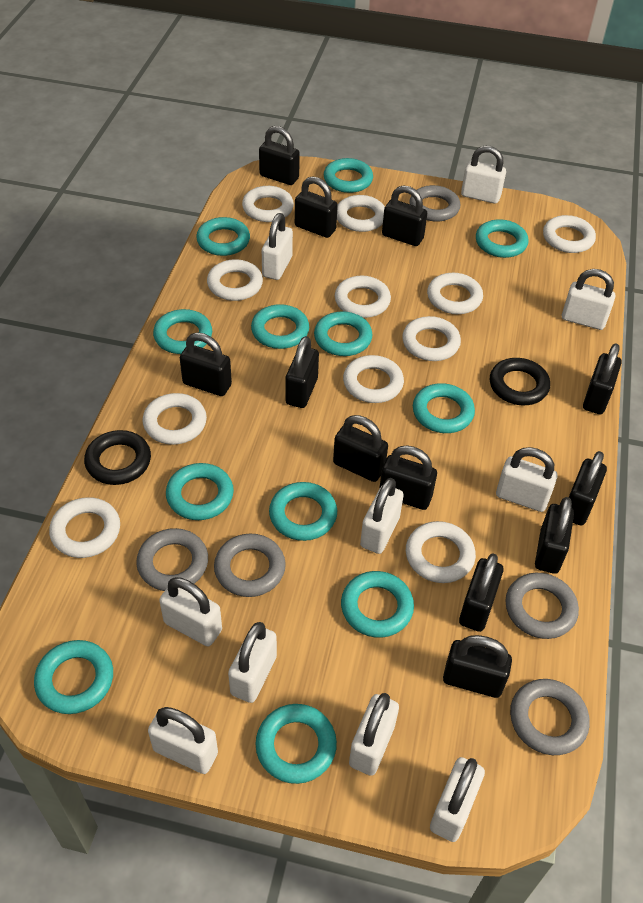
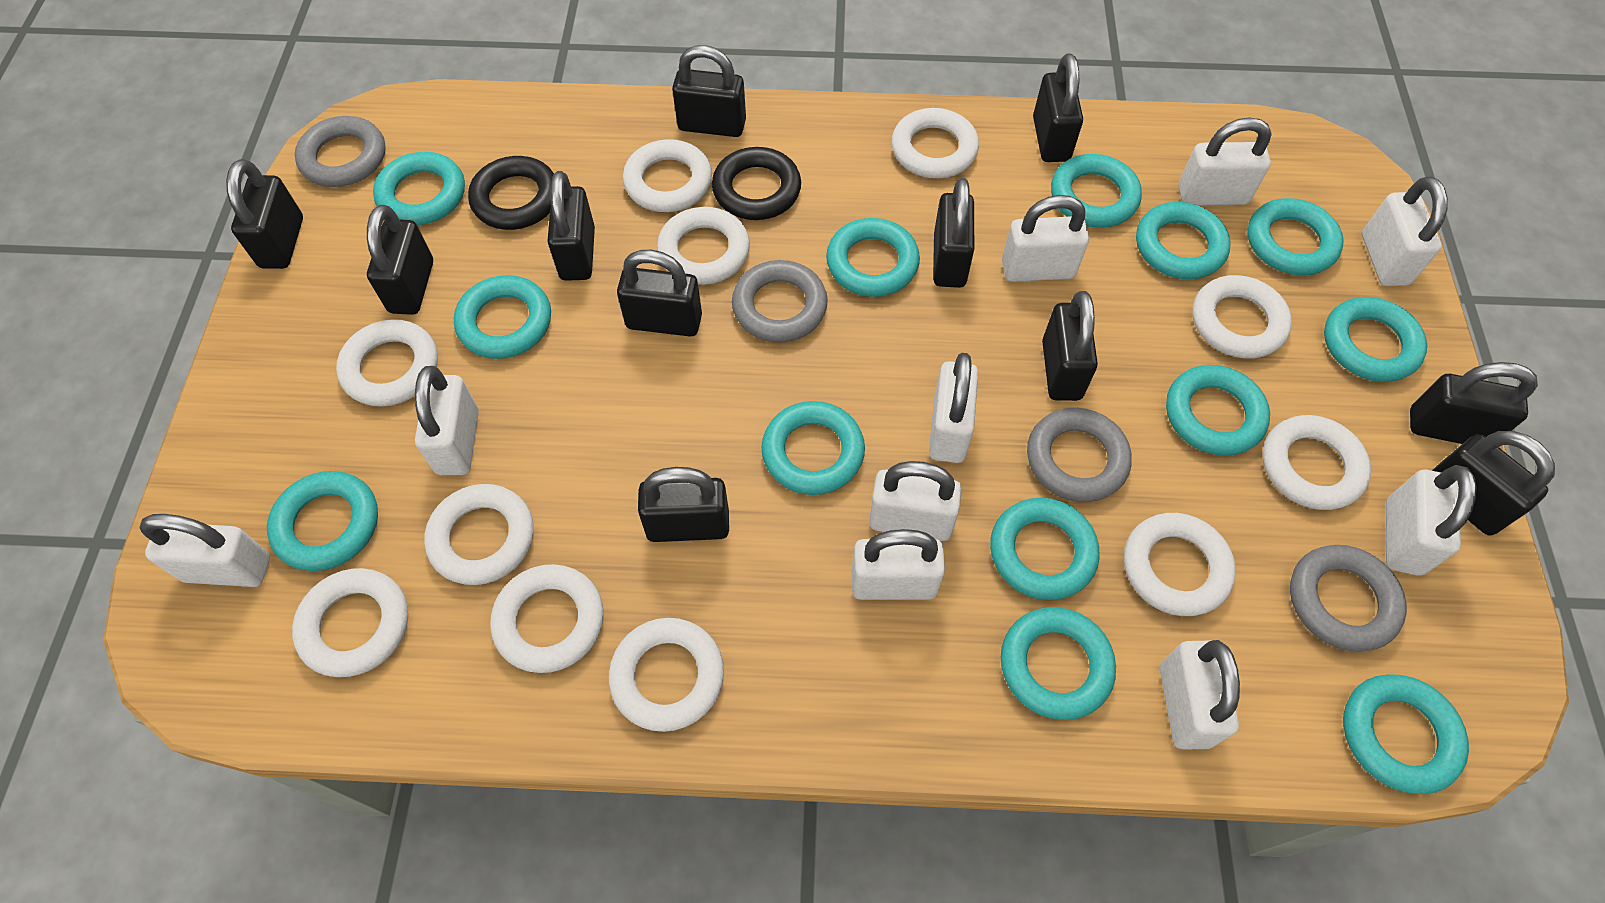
black padlock: [180,332,232,396] [259,126,300,185] [285,336,319,408] [295,177,338,238] [333,415,388,482] [379,445,437,510] [382,185,427,246] [443,635,512,698] [459,554,504,632] [535,497,574,574] [569,451,607,526] [583,343,622,414] = 12 -> [226,159,303,269] [367,205,433,315] [547,171,595,281] [617,250,702,337] [638,467,729,542] [672,45,746,137] [933,178,974,288] [1033,54,1083,162] [1042,291,1098,401] [1410,362,1538,444] [1432,431,1555,536] = 11
grey ring: [136,528,208,591] [214,534,286,597] [409,185,460,222] [505,573,579,639] [510,679,590,755] = 5 -> [295,116,386,187] [732,260,828,342] [1027,408,1132,502] [1290,545,1407,652] = 4
turquoise ring: [34,640,113,714] [153,309,212,354] [166,463,234,520] [196,217,250,256] [251,304,309,349] [255,704,337,784] [269,482,337,541] [314,311,372,356] [324,158,373,193] [341,571,414,638] [413,383,475,433] [476,219,528,258] = 12 -> [267,471,378,571] [373,152,465,225] [454,275,551,359] [762,401,865,495] [826,218,920,297] [990,498,1100,600] [1001,607,1116,720] [1051,154,1142,228] [1136,202,1231,279] [1166,365,1270,456] [1247,198,1344,276] [1324,297,1427,382] [1343,674,1469,794] = 13

